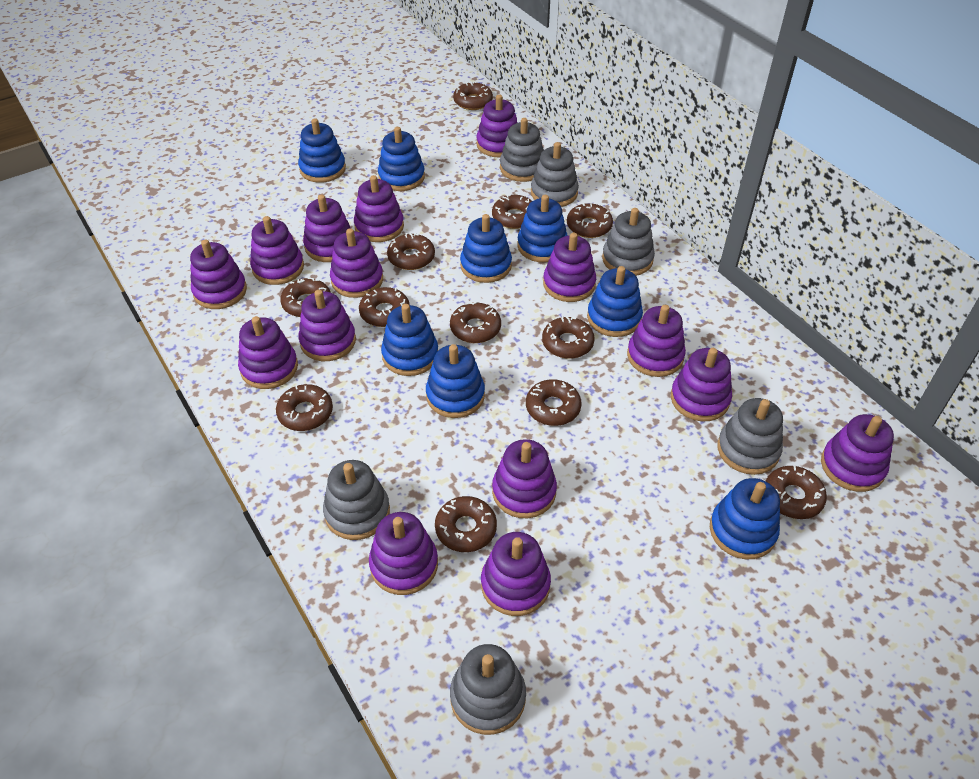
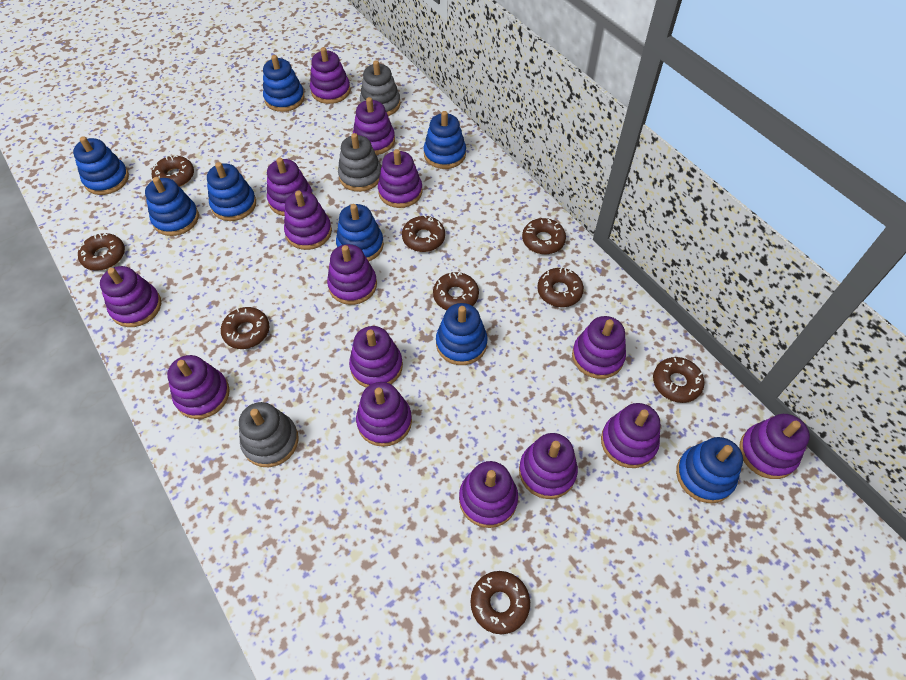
brown donut: [276,384,333,431] [280,277,330,317] [359,287,409,327] [387,233,435,270] [435,496,497,552] [450,301,501,343] [453,81,493,110] [492,195,532,229] [526,379,582,426] [542,316,595,359] [567,203,613,238] [766,466,827,519] = 12 -> [78,233,125,271] [152,155,194,187] [221,307,269,349] [402,215,445,252] [433,272,479,310] [470,571,530,634] [522,218,566,254] [537,267,584,307] [653,357,705,403] = 9
grey stacking toy: [323,460,390,540] [450,644,526,735] [500,118,544,182] [531,142,579,207] [602,208,655,276] [717,398,783,475] = 6 -> [239,402,299,467] [338,133,381,192] [360,60,400,116] = 3

